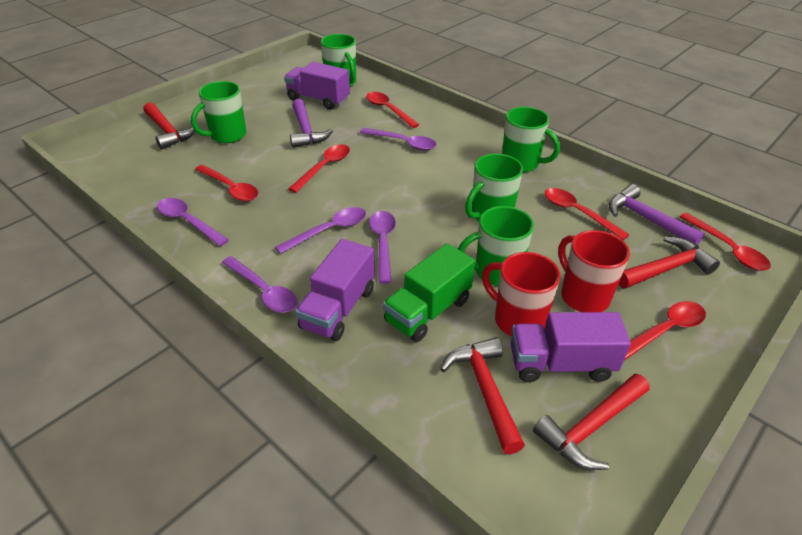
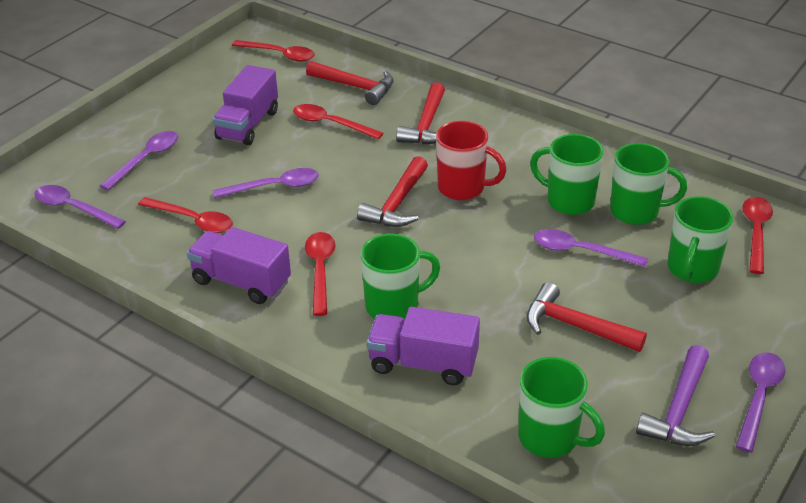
green truck: [383,243,475,342] = 1 -> none = 0
purple hammer: [290,99,333,148] [609,184,704,245] = 2 -> [636,345,715,446] = 1
red mug: [482,252,561,336] [558,230,630,312] = 2 -> [436,121,507,200] = 1
red spoon: [195,165,258,201] [288,144,350,193] [366,92,419,128] [545,188,629,240] [624,301,706,361] [679,213,771,271] = 6 -> [138,197,233,233] [232,40,315,62] [293,104,384,140] [305,232,335,316] [742,197,773,274] = 5

